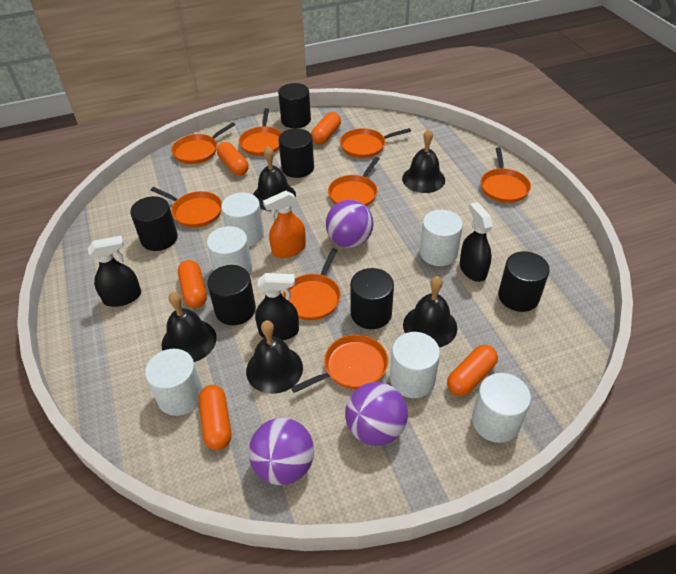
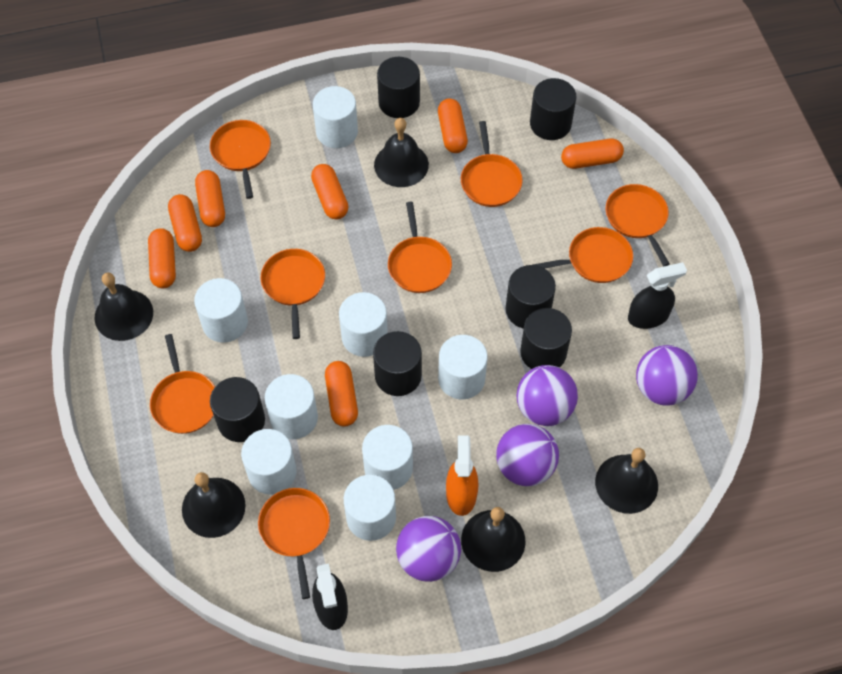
black spray bottle: [88,236,141,307] [255,273,299,340] [460,202,493,282] = 3 -> [312,564,348,630] [628,262,687,329] = 2
orange capsule: [178,260,207,308] [198,385,231,450] [217,142,248,176] [311,112,341,145] [447,345,498,396] = 5 -> [148,228,176,288] [168,194,202,252] [195,170,225,227] [311,164,349,219] [325,361,358,426] [438,98,468,153] [561,139,624,169] = 7
purple ball: [249,418,314,485] [326,200,374,248] [345,382,408,446] = 3 -> [396,516,461,582] [496,424,559,486] [517,365,578,426] [636,345,698,406] = 4
white cylinder: [145,349,203,416] [207,226,252,274] [221,192,264,246] [390,332,440,398] [420,210,463,266] [472,373,531,443] = 6 -> [194,278,248,343] [241,429,297,494] [265,374,318,439] [313,86,358,148] [339,292,388,357] [344,475,396,541] [362,425,413,490] [438,335,488,400] = 8

